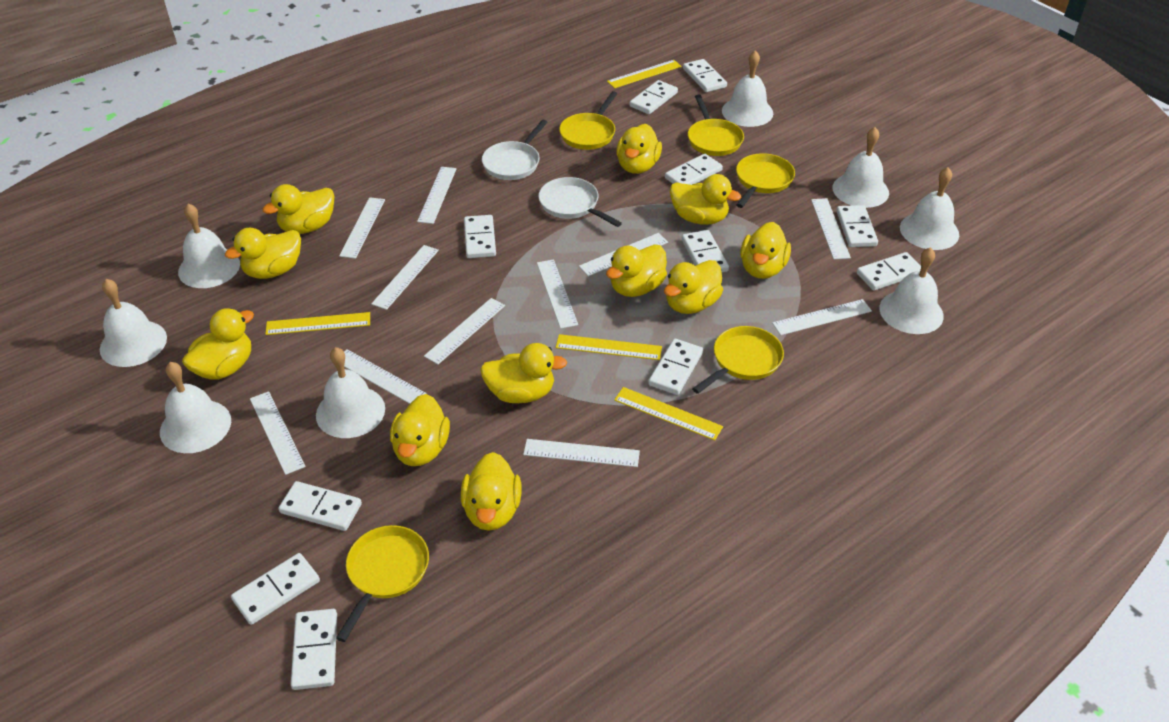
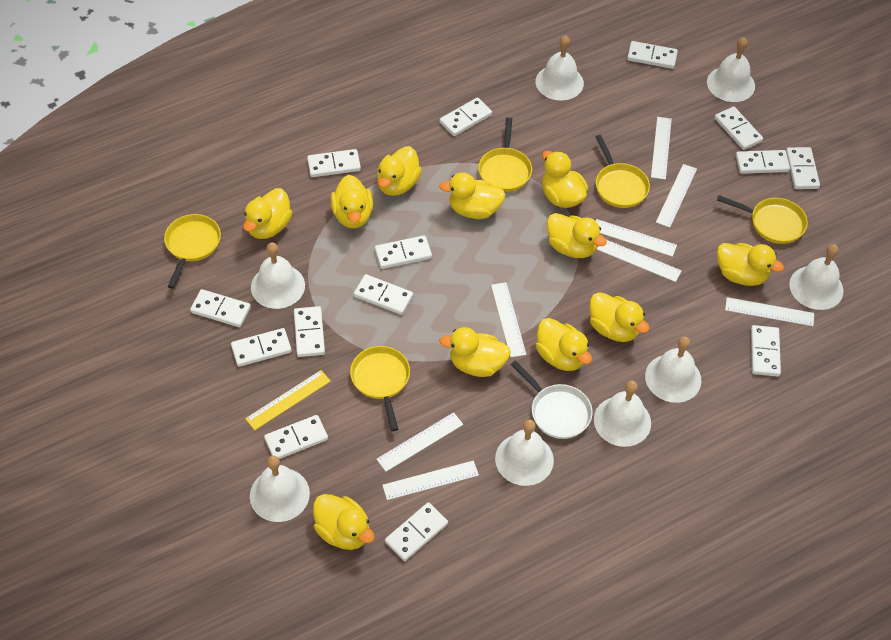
white domino: [231,553,320,625] [279,481,362,531] [291,609,337,690] [464,215,496,258] [629,80,678,114] [648,339,703,395] [665,154,723,185] [682,230,729,272] [683,59,727,92] [836,205,878,247] [857,252,921,291] = 11 -> [190,289,251,327] [231,328,292,367] [264,415,328,459] [294,306,325,357] [307,149,361,177] [354,274,413,315] [375,235,432,269] [385,502,448,561] [440,97,492,136] [627,41,678,69] [714,107,763,150] [736,150,790,174] [751,325,781,377] [786,147,820,189] = 14
white pan: [482,120,548,180] [538,177,622,227] = 2 -> [511,360,593,439] = 1
white ruler: [250,391,306,475] [339,197,385,259] [344,349,427,404] [371,245,439,310] [417,167,457,224] [424,298,505,364] [523,439,640,467] [537,259,578,329] [579,233,668,276] [772,299,872,335] [811,198,851,259] = 11 -> [377,412,463,472] [382,461,479,500] [491,282,526,357] [596,219,677,257] [597,240,682,282] [651,117,672,180] [656,164,697,228] [725,297,814,326] = 8
yellow ruler: [266,312,370,335] [556,334,662,360] [607,60,682,88] [614,387,723,441] = 4 -> [245,370,331,430] = 1

